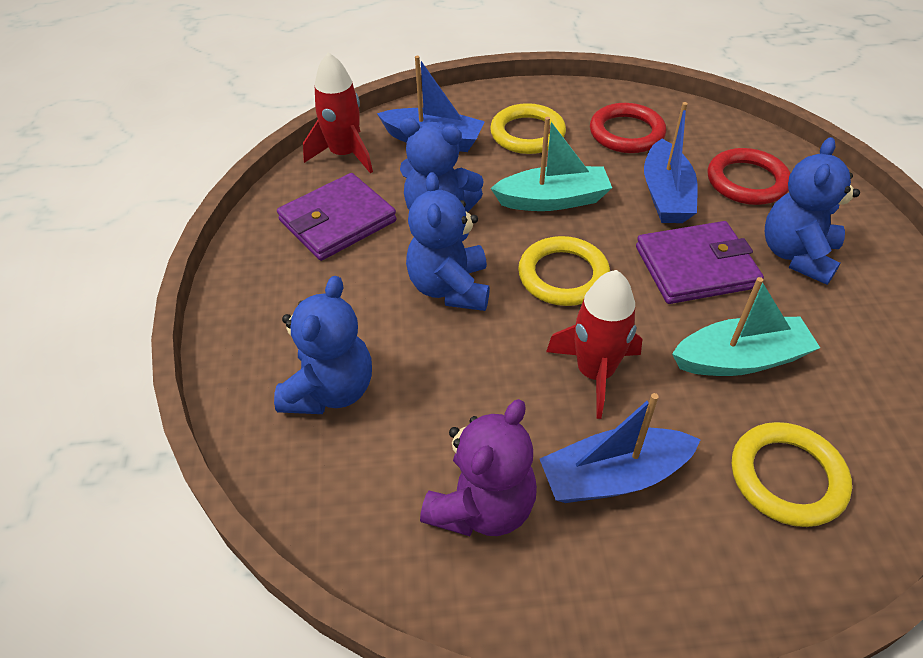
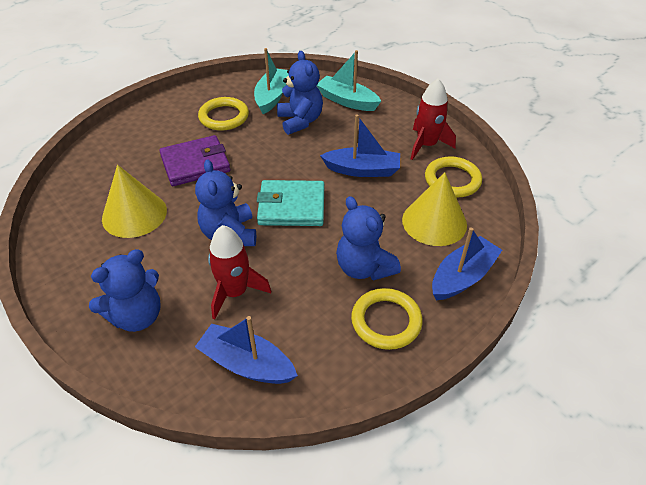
purple teddy bear: [420,399,537,536] = 1 -> none = 0
purple wallet: [277,173,397,261] [636,221,764,304] = 2 -> [159,135,231,186] = 1
red ring: [590,103,666,153] [707,148,791,205] = 2 -> none = 0
turquoise wallet: none = 0 -> [257,180,324,226] = 1
yellow cone: none = 0 -> [102,165,167,238] [402,172,467,246] = 2

